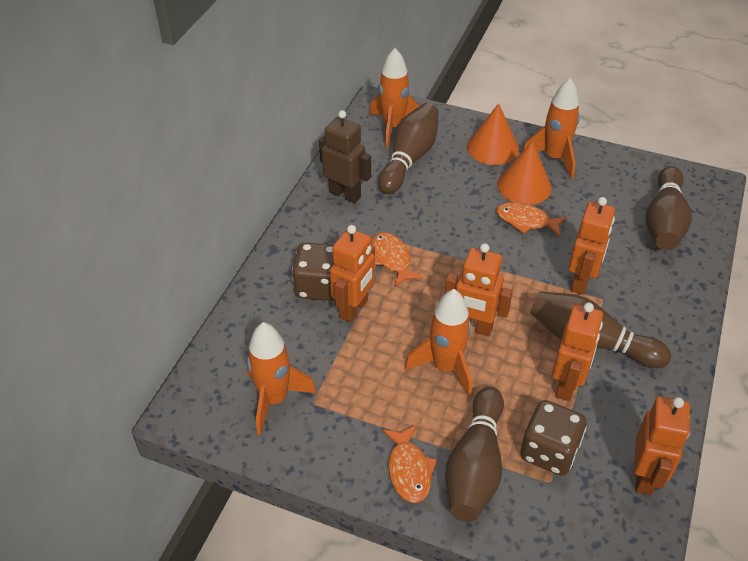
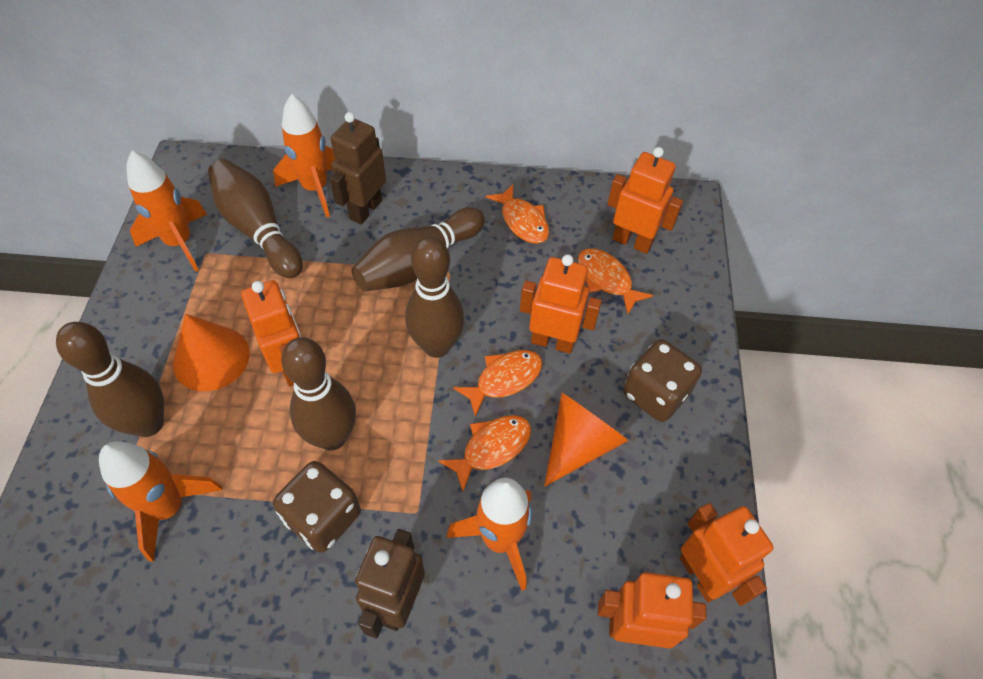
brown bowling pin: [378,103,439,194] [445,386,504,522] [530,292,671,368] [645,166,692,250] = 4 -> [56,322,164,437] [208,159,303,278] [281,337,356,450] [352,207,485,291] [405,236,465,358] = 5
brown robot: [319,110,371,203] = 1 -> [329,112,386,225] [355,529,425,639] = 2
orange fish: [372,232,423,287] [382,424,437,503] [496,202,567,237] = 3 -> [438,415,531,492] [453,350,542,417] [486,184,549,244] [578,248,653,314] = 4

